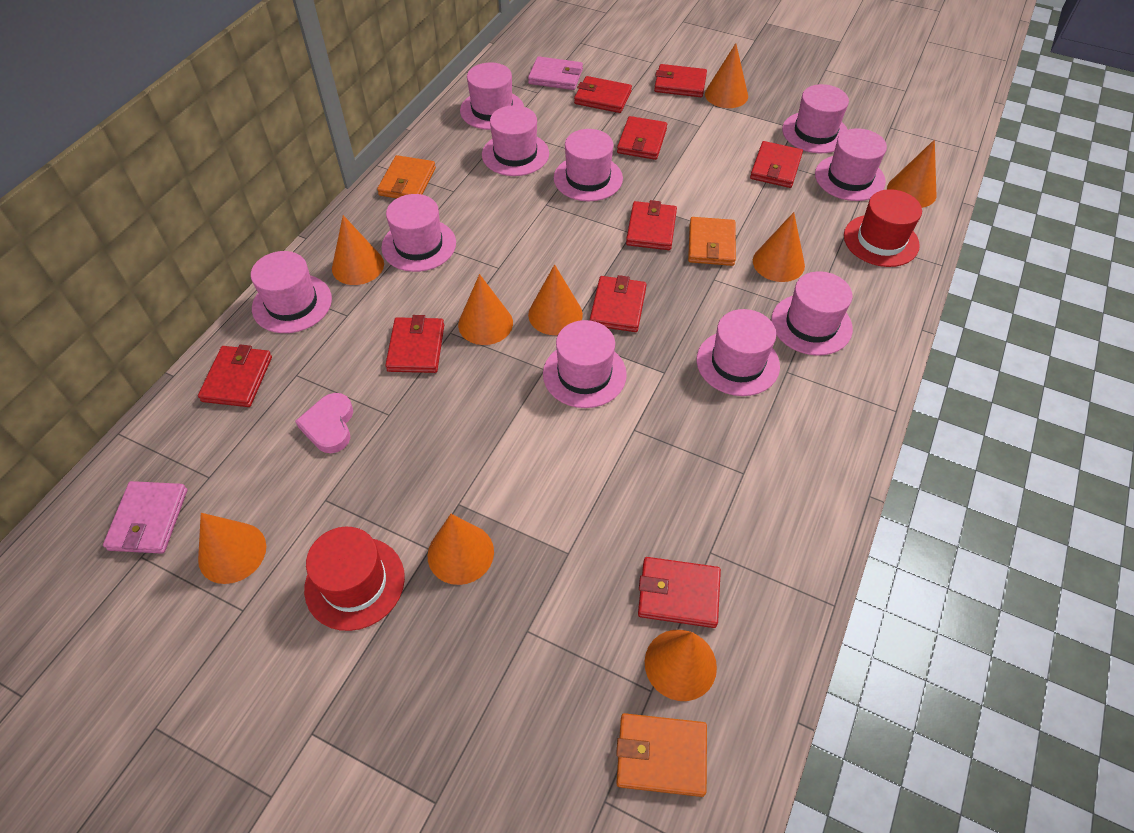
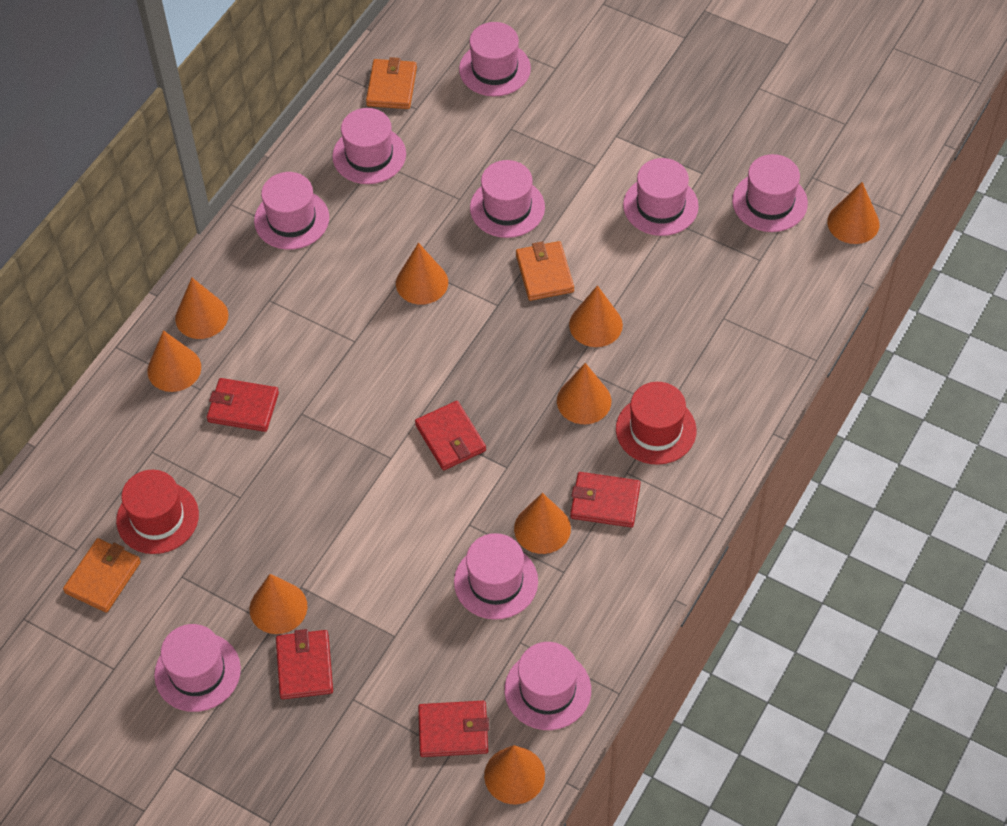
pink hat: [251,251,332,333] [381,194,456,272] [460,62,524,130] [482,105,549,176] [543,320,627,408] [554,129,623,201] [697,309,780,396] [771,271,853,355] [782,84,849,153] [815,128,887,201] = 10 -> [154,624,241,712] [254,172,329,250] [332,108,406,184] [454,533,538,620] [459,22,531,96] [470,160,545,238] [505,642,591,730] [623,158,699,236] [732,154,808,232] = 9
pink heart: [295,393,353,453] = 1 -> none = 0
pink wallet: [103,481,187,554] [528,56,583,90] = 2 -> none = 0
red wallet: [198,344,272,407] [385,315,444,373] [574,76,632,113] [590,275,647,332] [617,116,667,160] [626,200,677,250] [638,557,721,628] [654,64,707,97] [750,141,803,188] = 9 -> [207,378,279,432] [276,629,333,699] [415,401,486,470] [418,701,489,757] [570,472,640,527] = 5

